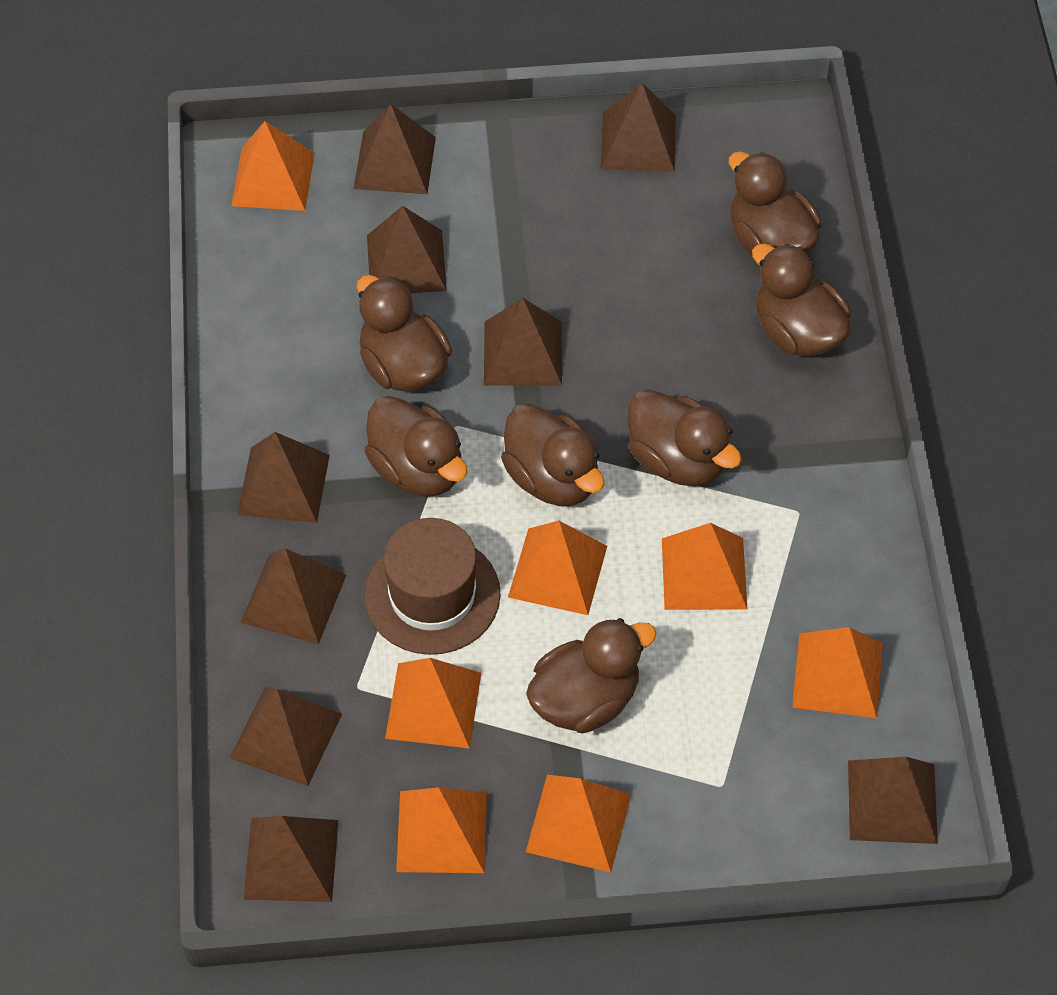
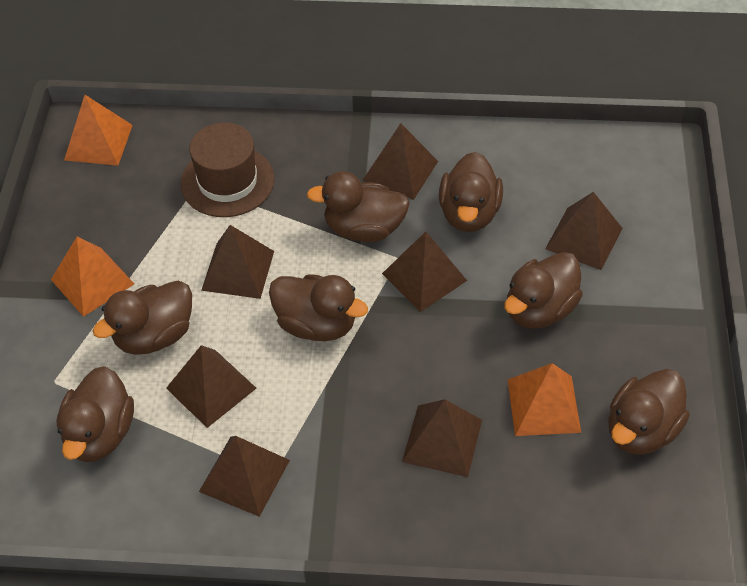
brown pyramid: [230,687,342,786] [237,432,330,523] [240,548,346,644] [243,816,338,902] [354,104,436,194] [367,206,447,293] [484,298,562,386] [601,83,676,172] [848,757,938,844] = 9 -> [166,345,256,428] [199,436,290,517] [201,225,274,299] [362,123,438,200] [382,231,467,312] [402,399,482,477] [545,192,622,270] = 7
orange pyramid: [231,121,315,211] [385,658,481,748] [396,787,487,873] [508,521,607,615] [526,775,631,873] [662,523,747,610] [792,627,883,718] = 7 -> [51,236,134,317] [64,95,133,166] [508,363,581,436] = 3

